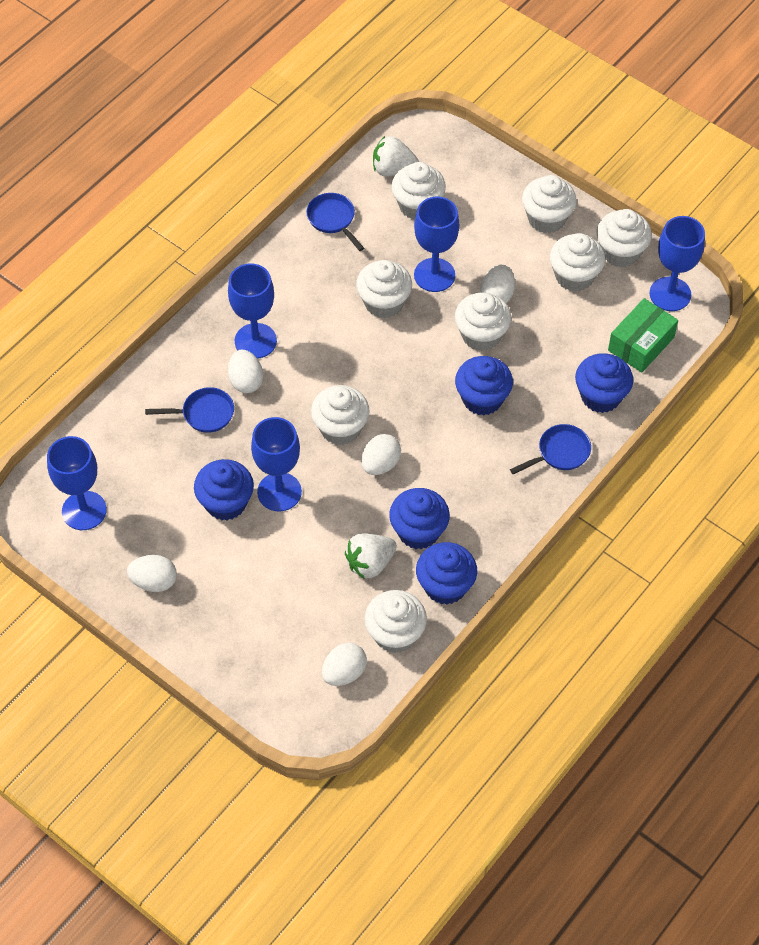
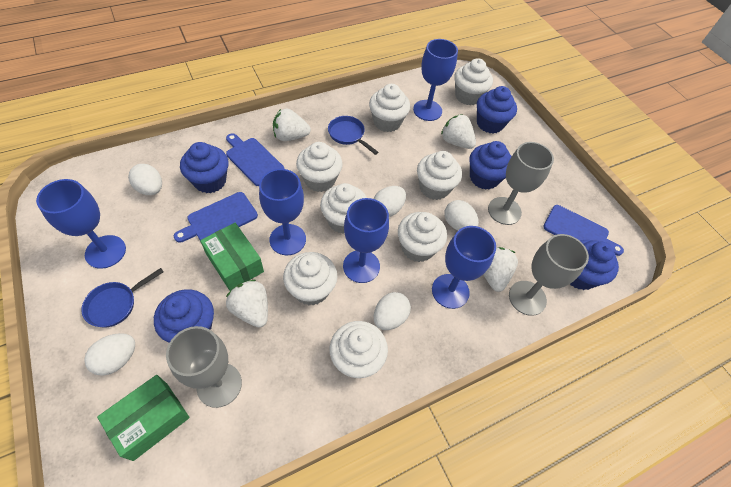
blue cutting board: none = 0 -> [174,192,258,243] [226,133,284,186] [543,205,624,256] = 3
blue pan: [145,387,234,433] [306,193,364,251] [510,424,591,474] = 3 -> [81,268,164,328] [328,116,378,155] = 2
green box: [608,298,678,373] = 1 -> [97,375,190,461] [200,223,264,291] = 2
grey goblet: none = 0 -> [166,326,242,408] [488,142,554,225] [509,234,589,316] = 3
white strawberry: [345,533,397,579] [373,136,419,177] = 2 -> [226,280,268,327] [273,109,311,141] [441,114,476,149] [483,247,518,292] = 4

